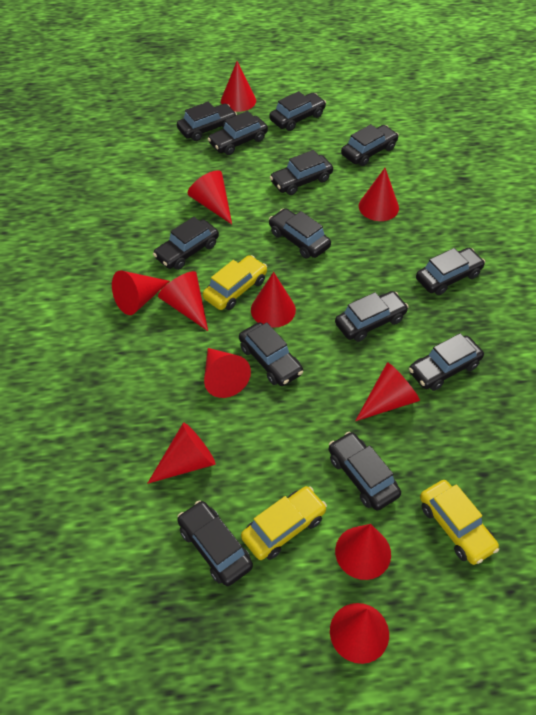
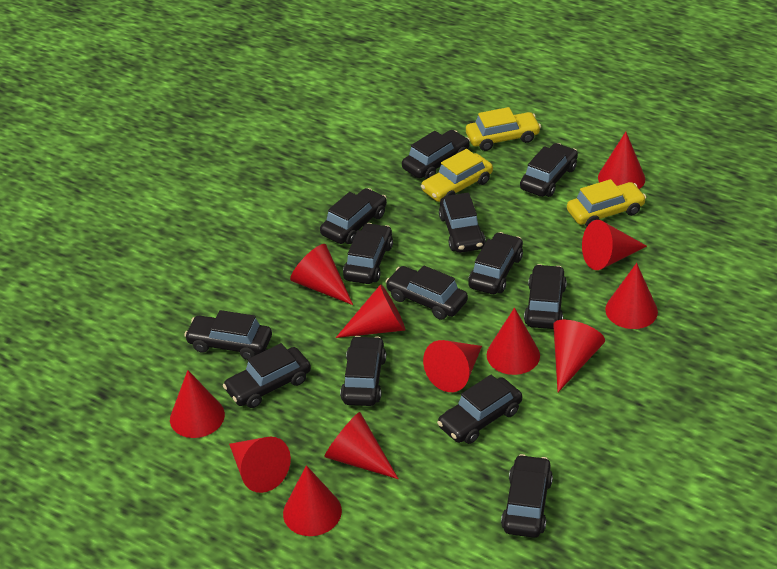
red cone: [112,270,170,315] [147,423,215,484] [158,271,208,331] [188,170,232,224] [204,348,251,398] [221,61,256,112] [251,272,296,328] [330,603,389,664] [335,524,391,580] [355,362,420,421] [359,168,399,221] = 11 -> [170,370,225,438] [229,437,291,493] [283,465,342,536] [290,244,353,305] [324,412,398,479] [336,284,406,338] [423,340,482,392] [487,308,540,375] [553,319,605,392] [582,220,647,270] [598,132,645,189] [605,263,658,329] = 12

